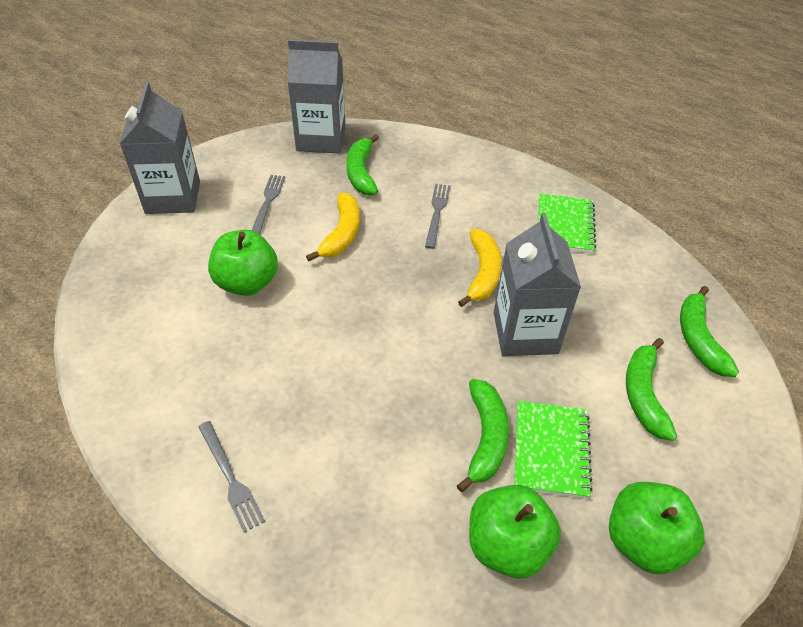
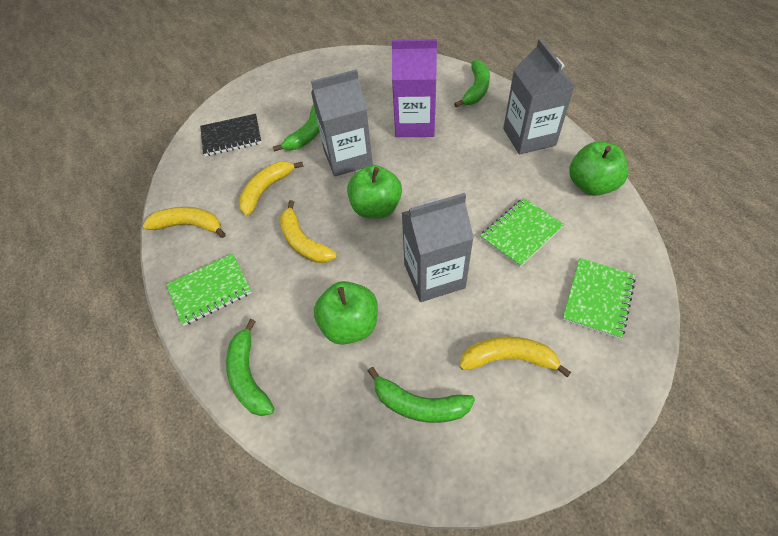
black notebook: none = 0 -> [200,114,262,156] = 1
green notebook: [514,401,593,499] [538,194,596,253] = 2 -> [166,254,252,326] [480,198,564,267] [562,258,636,339] = 3
grey fork: [198,421,265,533] [252,175,285,234] [425,184,450,249] = 3 -> none = 0
purple carton: none = 0 -> [392,39,437,137] = 1
yellow banana: [306,193,360,261] [458,229,502,307] = 2 -> [143,207,226,238] [238,161,303,216] [279,200,337,263] [459,336,571,377] = 4

